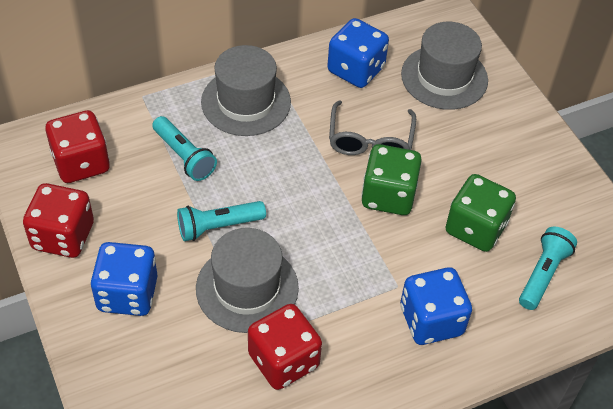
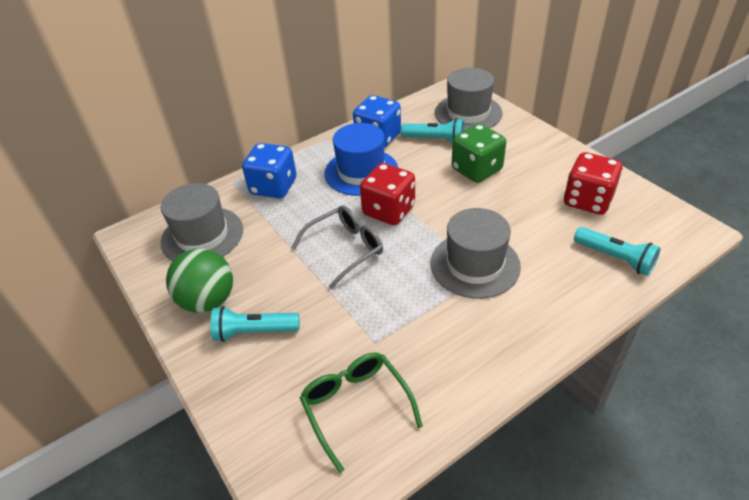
blue dice: [90,242,158,316] [327,18,389,88] [400,267,472,345] = 3 -> [242,143,297,198] [353,95,401,148] = 2
blue hat: none = 0 -> [324,123,398,196] = 1
green ball: none = 0 -> [166,248,233,313] = 1
green dice: [361,144,422,215] [445,174,516,252] = 2 -> [452,124,506,183] = 1
green glasses: none = 0 -> [300,352,423,473] = 1
red dice: [23,183,94,258] [45,110,110,183] [248,304,322,390] = 3 -> [360,163,415,225] [564,152,622,215] = 2

